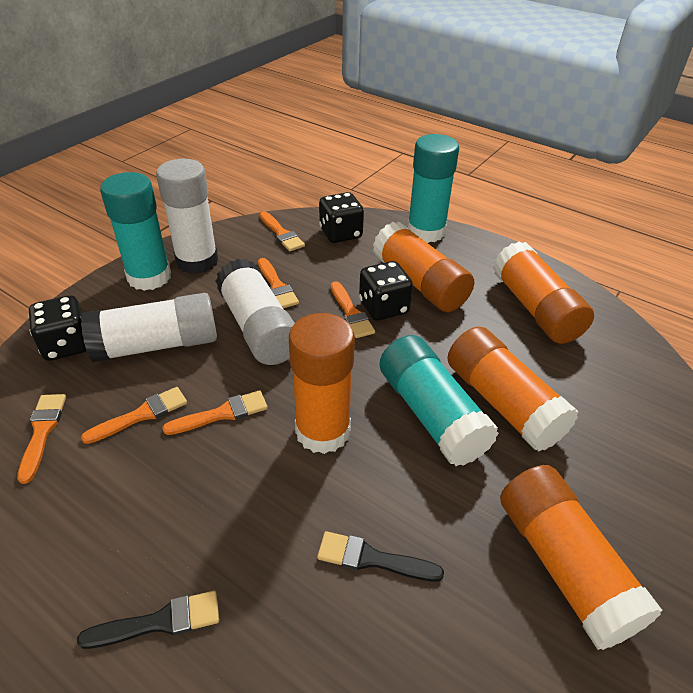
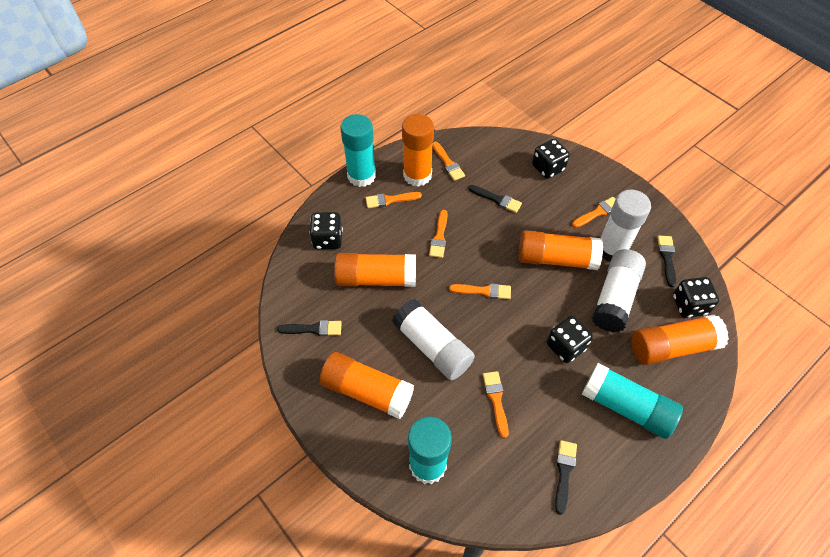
black brush: [77,591,220,649] [317,531,444,582] = 2 -> [277,320,342,336] [468,185,522,213] [555,440,577,515] [657,236,676,287] = 4
black dice: [28,296,86,361] [319,192,364,243] [359,261,413,321] = 3 -> [309,212,343,249] [532,139,570,179] [547,316,593,363] [673,277,719,318] = 4

